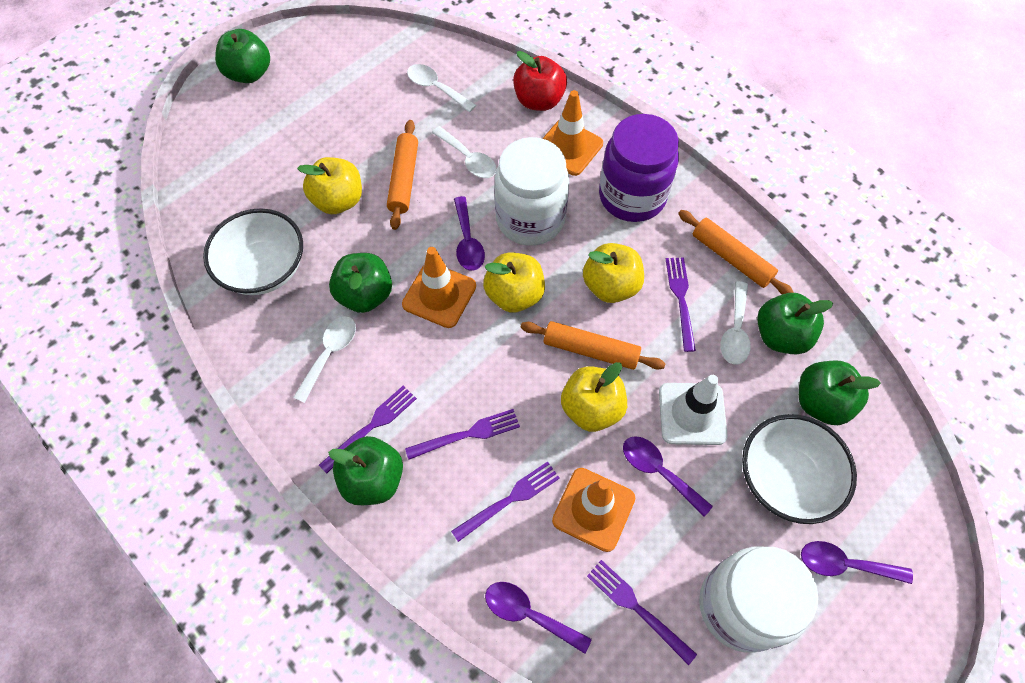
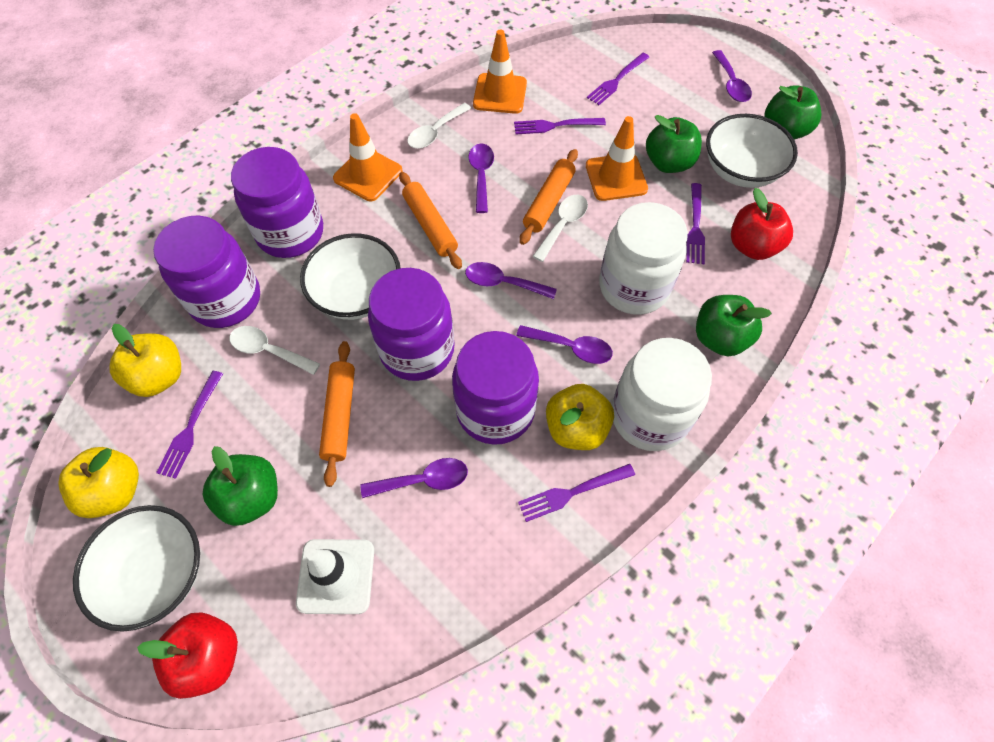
green apple: [215,29,270,83] [328,436,403,505] [329,253,392,313] [757,293,833,354] [799,361,881,425] = 5 -> [203,446,278,526] [646,115,702,173] [696,295,772,356] [764,85,821,139] = 4
purple jar: [599,114,679,222] = 1 -> [153,215,260,328] [231,147,323,258] [368,268,455,381] [452,331,539,445] = 4
purple spoon: [454,196,485,271] [485,582,592,654] [623,436,713,517] [801,541,913,584] = 4 -> [361,458,468,498] [465,262,557,299] [468,143,494,213] [516,325,613,364] [712,50,752,102] = 5
red apple: [513,51,567,111] = 1 -> [137,612,238,699] [731,188,793,260] = 2
white bowl: [203,208,303,295] [742,414,857,524] = 2 -> [73,505,200,632] [300,233,400,320] [706,114,798,188] = 3
white spoon: [293,316,356,403] [407,64,476,112] [432,126,497,178] [720,281,751,364] = 4 -> [229,326,320,375] [407,103,471,149] [532,195,588,262] = 3
yellow apple: [297,157,362,214] [483,253,545,313] [561,362,627,432] [583,243,644,303] = 4 -> [58,447,139,518] [109,324,181,397] [546,384,614,450] = 3

